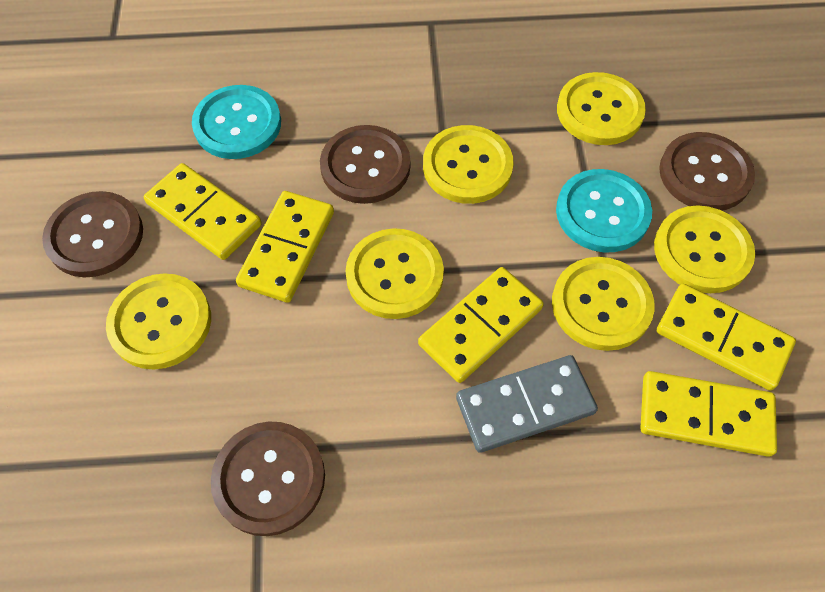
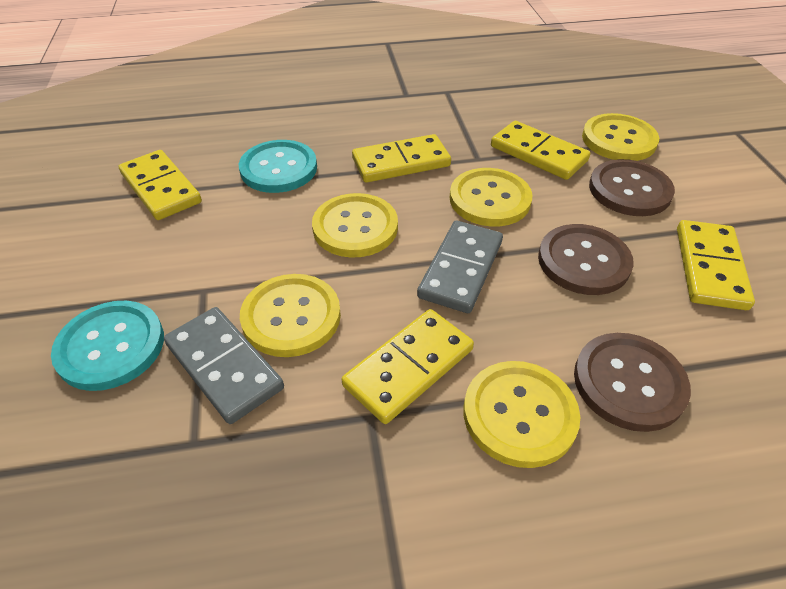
brown button: [42,191,143,277] [211,422,325,536] [320,125,410,204] [659,132,755,211] = 4 -> [538,224,634,295] [574,333,691,432] [589,159,675,216] = 3
grey domino: [456,355,598,453] = 1 -> [164,307,284,424] [417,221,503,313] = 2
yellow button: [106,273,211,369] [345,228,444,319] [423,125,514,204] [552,257,655,351] [557,72,646,145] [654,205,755,293] = 6 -> [240,274,341,357] [312,193,398,258] [450,168,532,227] [463,361,580,468] [582,113,659,161] = 5

